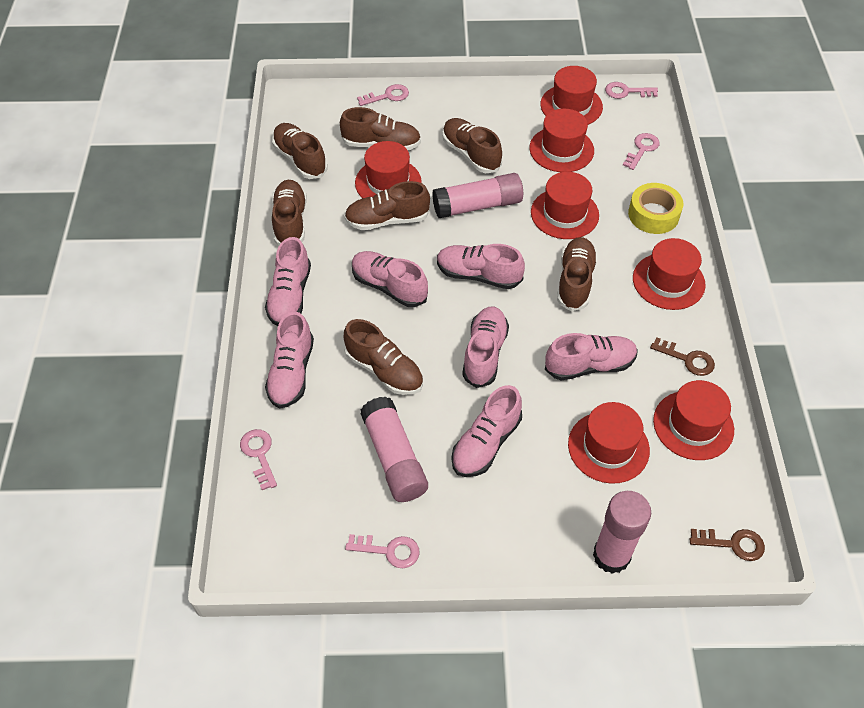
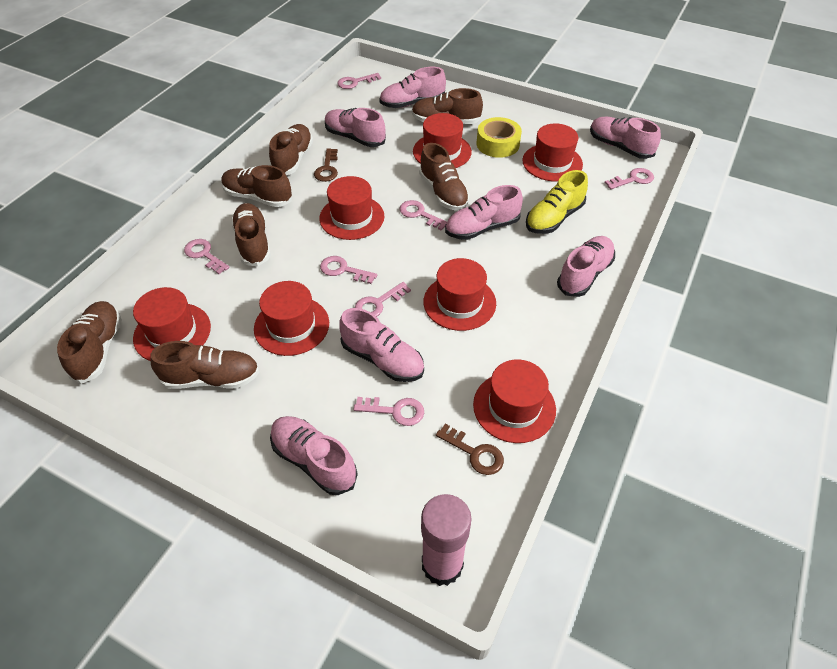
pink glue stick: [360,397,428,502] [432,173,523,218] [593,491,651,574] = 3 -> [421,494,472,586] = 1
pink key: [240,429,277,490] [345,534,420,568] [357,84,409,106] [605,82,658,99] [623,133,660,170] = 5 -> [184,239,230,274] [320,256,377,284] [337,73,381,89] [353,397,424,426] [355,282,411,317] [399,200,447,231] [605,168,654,190] = 7
yellow shoe: none = 0 -> [526,170,588,234] = 1

